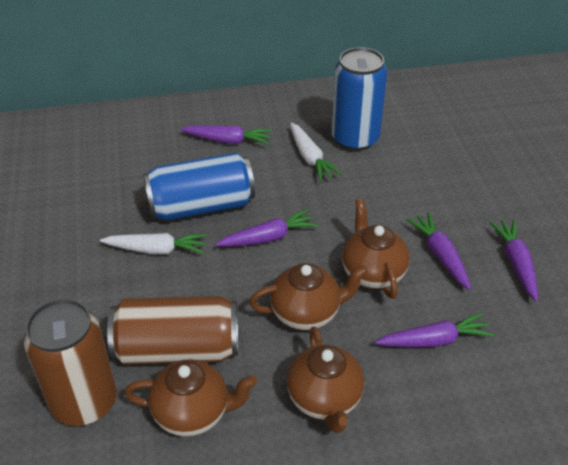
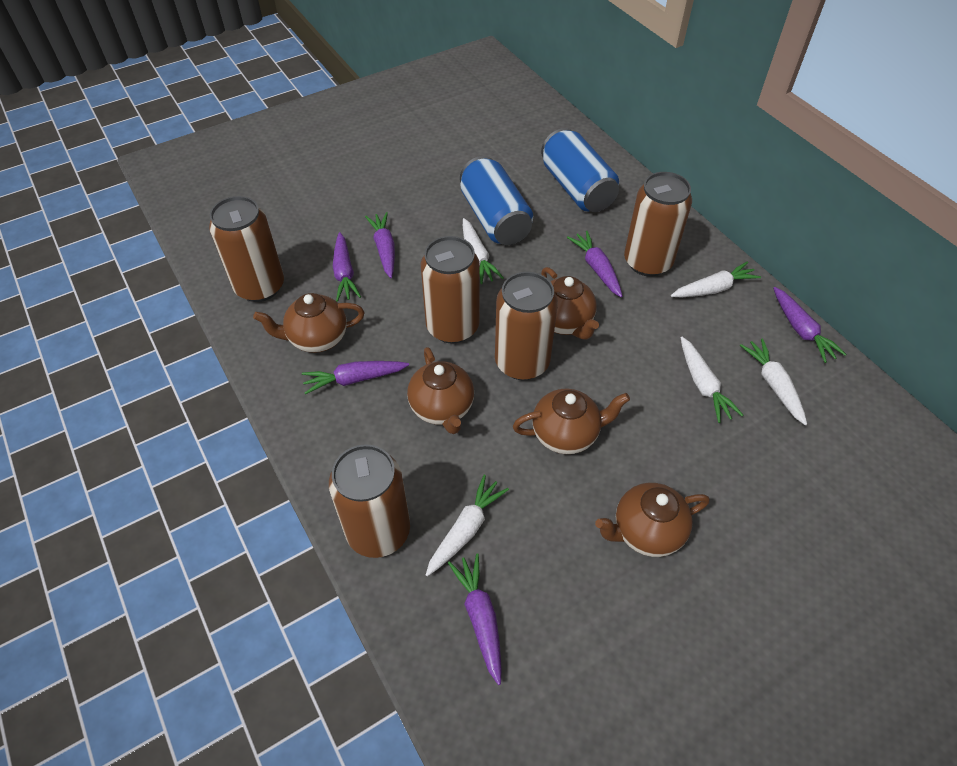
brown can: [24,298,117,426] [107,296,238,365] = 2 -> [209,196,284,302] [329,444,410,558] [421,236,480,344] [495,272,558,380] [624,172,692,276] = 5
brown teapot: [125,359,257,437] [249,263,368,330] [287,327,364,433] [342,199,410,299] = 4 -> [253,293,364,353] [407,347,474,434] [513,389,630,454] [541,267,599,340] [595,483,709,557] = 5
purple carrot: [181,125,272,145] [215,209,319,247] [375,312,494,347] [406,212,471,290] [489,219,538,301] = 5 -> [302,361,409,395] [333,232,361,302] [365,212,395,278] [448,553,502,685] [567,231,622,297] [773,287,846,363] = 6
white carrot: [100,233,207,254] [290,122,342,181] = 2 -> [426,475,509,576] [463,218,504,284] [671,261,761,297] [681,337,743,423] [740,338,807,425] = 5

